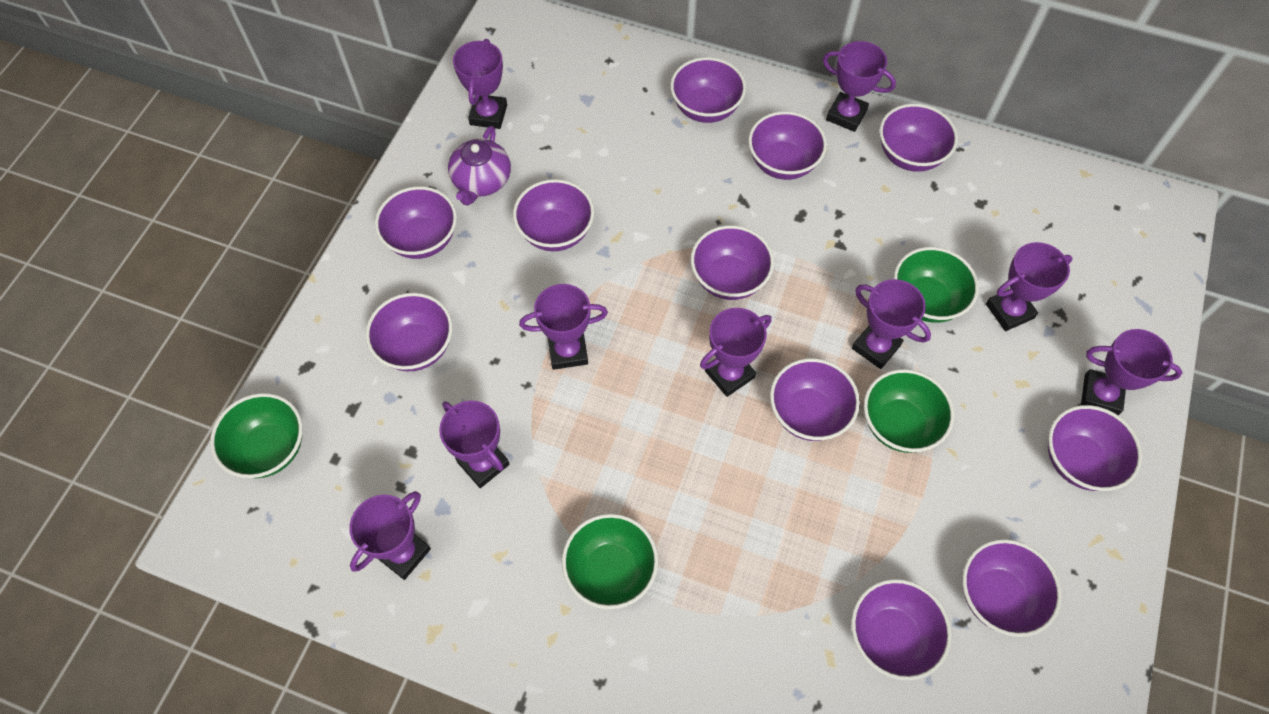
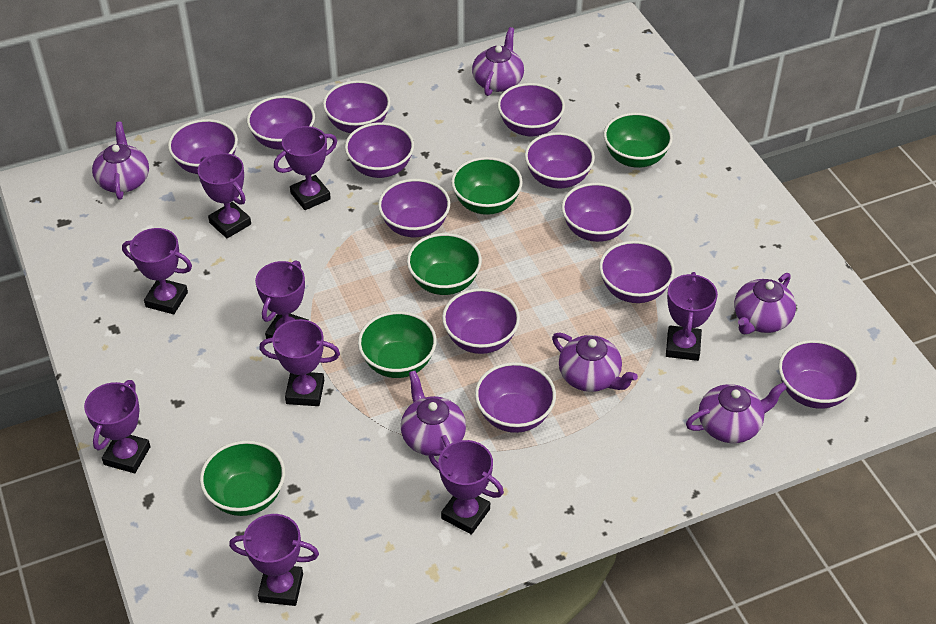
green bowl: [210,393,303,478] [562,514,658,609] [864,369,954,453] [894,247,979,323] = 4 -> [200,440,285,516] [358,311,437,378] [407,233,482,295] [451,157,523,215] [604,113,673,168] = 5
purple bowl: [366,293,453,372] [375,186,457,259] [513,179,594,251] [670,57,746,123] [691,225,774,300] [748,111,827,180] [770,358,860,441] [851,579,952,680] [879,104,958,172] [962,539,1062,637] [1048,405,1142,491] = 11 -> [168,119,238,174] [247,95,315,150] [323,80,390,133] [345,122,414,178] [378,179,450,237] [442,288,520,354] [475,362,556,433] [497,83,565,137] [525,132,595,188] [561,183,634,242] [599,241,675,303] [778,340,860,409] = 12
purple teapot: [448,126,511,206] = 1 -> [92,122,149,200] [401,371,466,456] [472,27,524,96] [552,333,638,392] [686,383,787,443] [734,273,796,334] = 6

